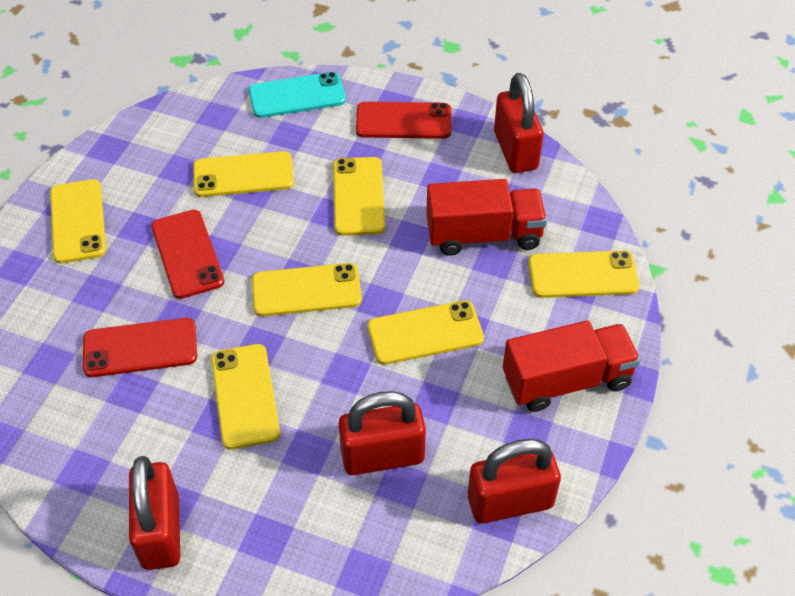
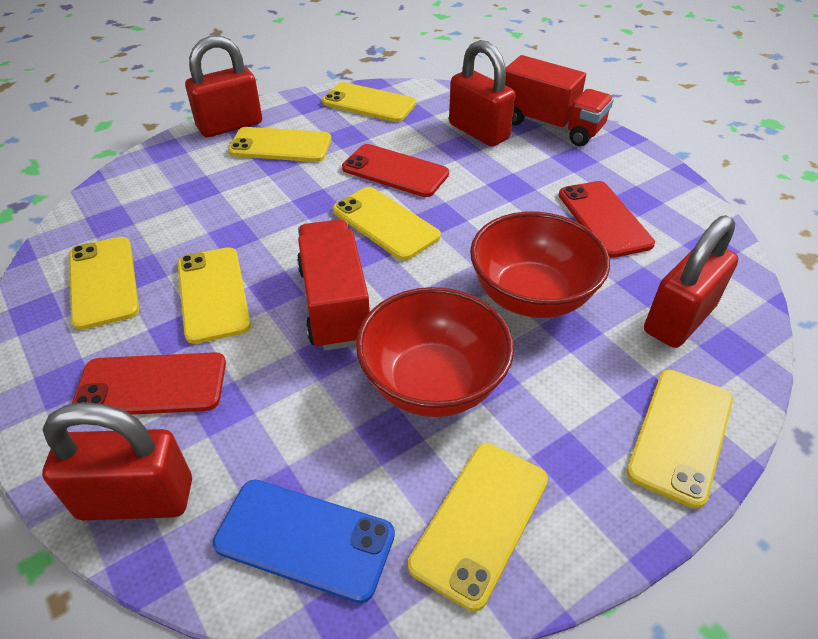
blue phone: none = 0 -> [213,480,395,603] = 1
red bowl: none = 0 -> [356,287,514,417] [470,212,610,318] = 2
turquoise phone: [249,72,346,118] = 1 -> none = 0

